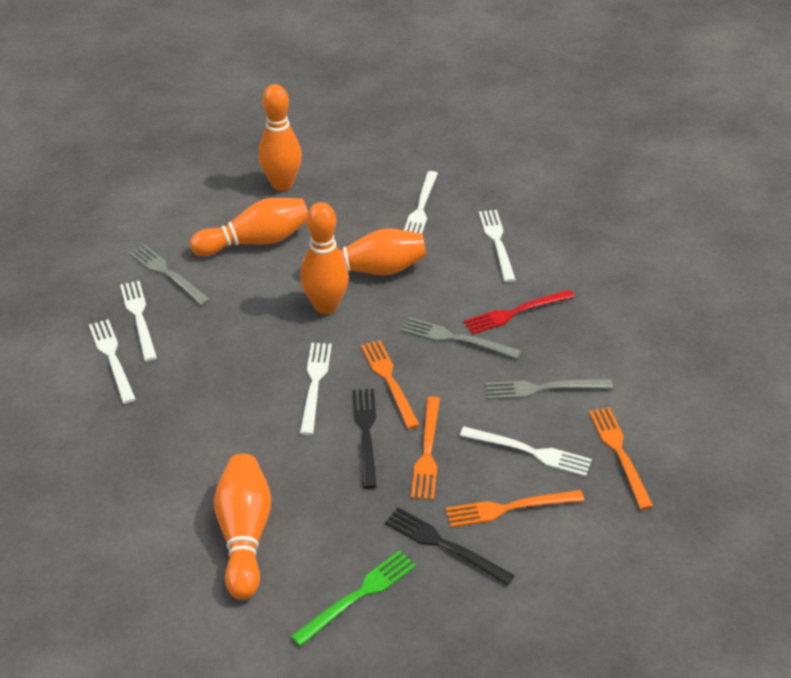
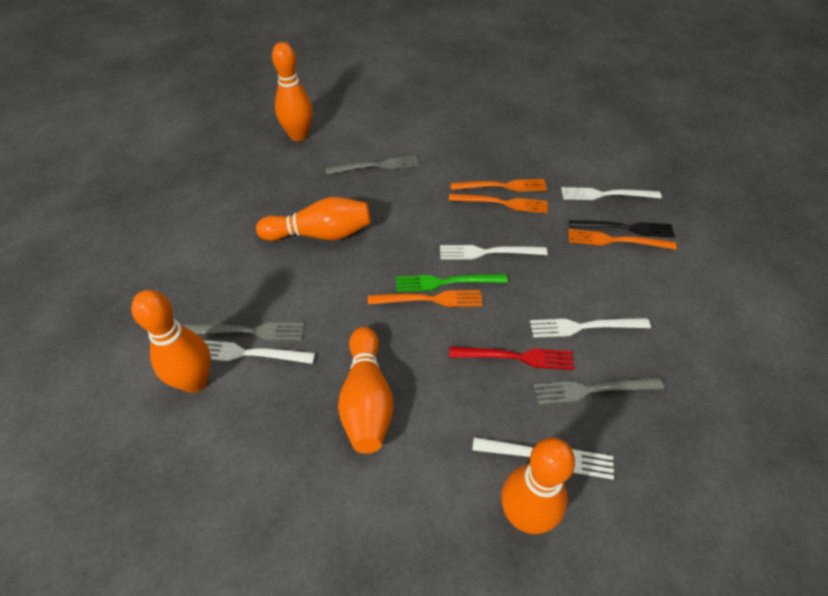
black fork: [353,389,377,489] [385,507,515,586] = 2 -> [569,220,675,238] = 1
white fork: [89,319,136,404] [120,281,157,361] [300,343,332,435] [404,171,438,234] [460,426,592,477] [479,210,516,282] = 6 -> [204,340,315,364] [440,245,548,260] [472,437,614,480] [530,318,651,338] [561,187,662,200] = 5

